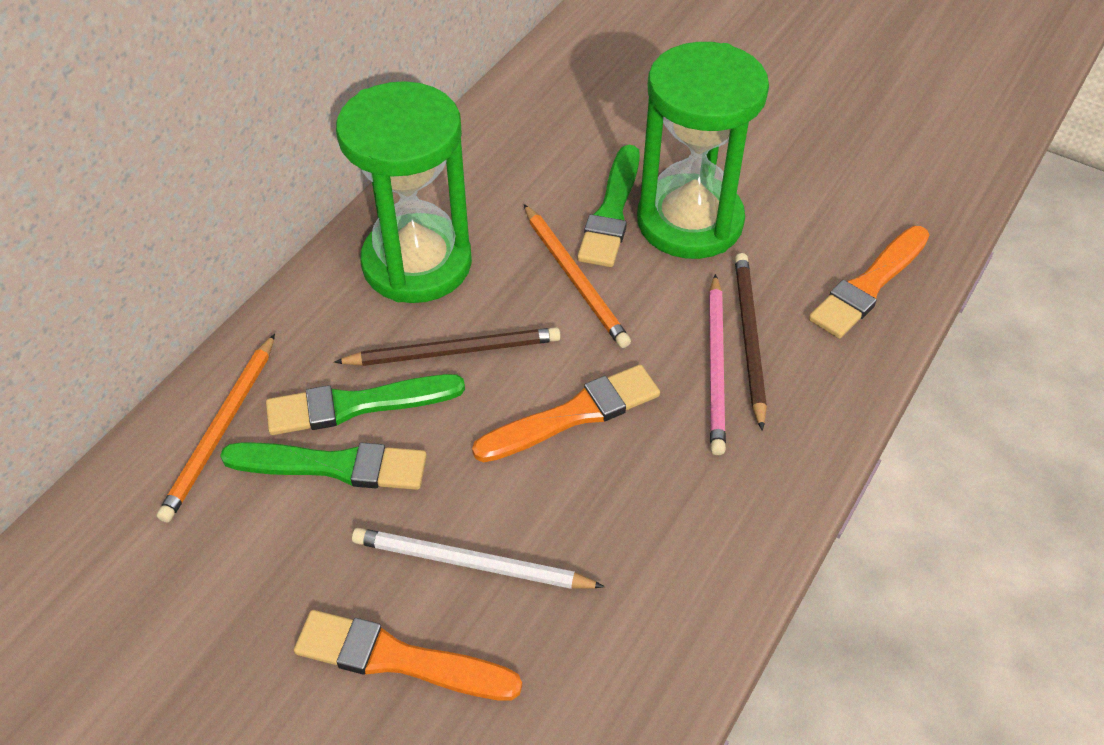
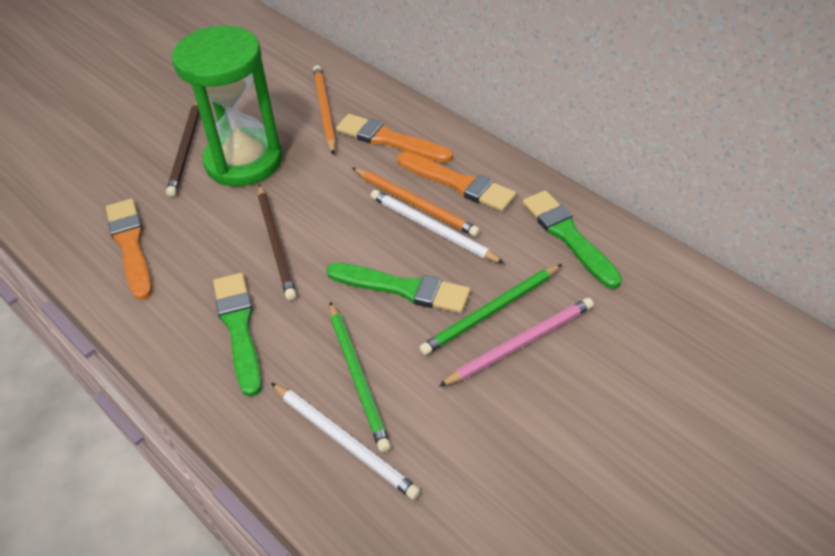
green hourglass: [336,81,472,303] [637,42,769,259] = 2 -> [172,26,283,186] = 1
green pencil: none = 0 -> [330,302,391,452] [419,264,562,355] = 2
white pencil: [352,528,605,589] = 1 -> [271,383,420,500] [371,190,505,264] = 2

